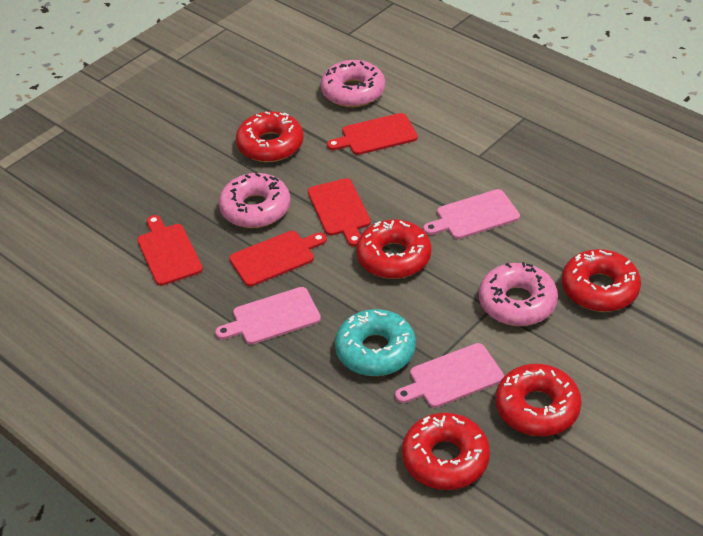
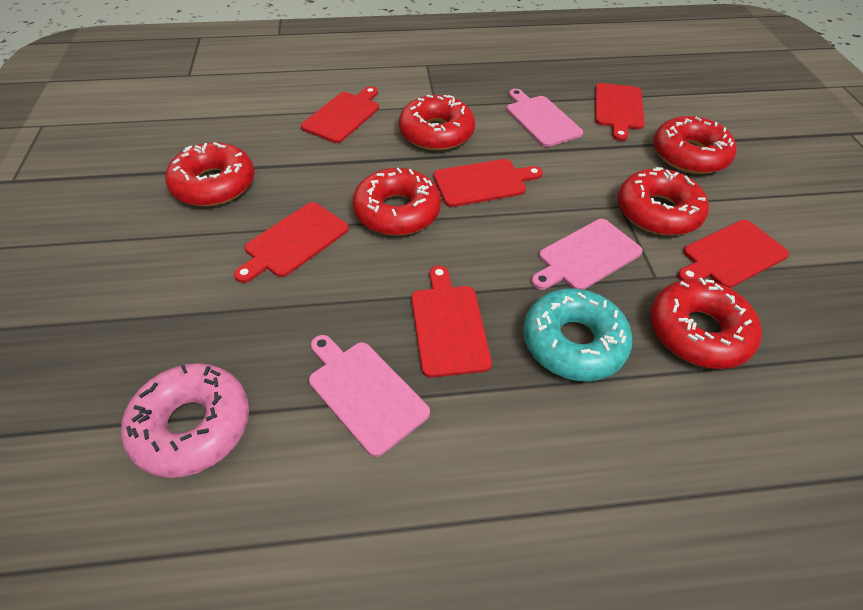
pink donut: [219,173,290,228] [321,60,385,107] [479,262,558,326] = 3 -> [121,363,249,478] = 1
red cutting board: [137,215,203,286] [229,231,327,287] [308,178,371,247] [327,113,418,155] = 4 -> [234,202,349,283] [301,86,379,143] [411,266,492,378] [433,159,543,207] [595,83,645,141] [678,220,789,288] = 6
red donut: [236,111,303,162] [356,219,431,279] [402,413,490,490] [496,364,582,436] [562,249,641,312] = 5 -> [165,142,255,207] [352,168,441,236] [399,95,475,151] [618,167,709,236] [650,278,762,369] [653,116,736,174] = 6

